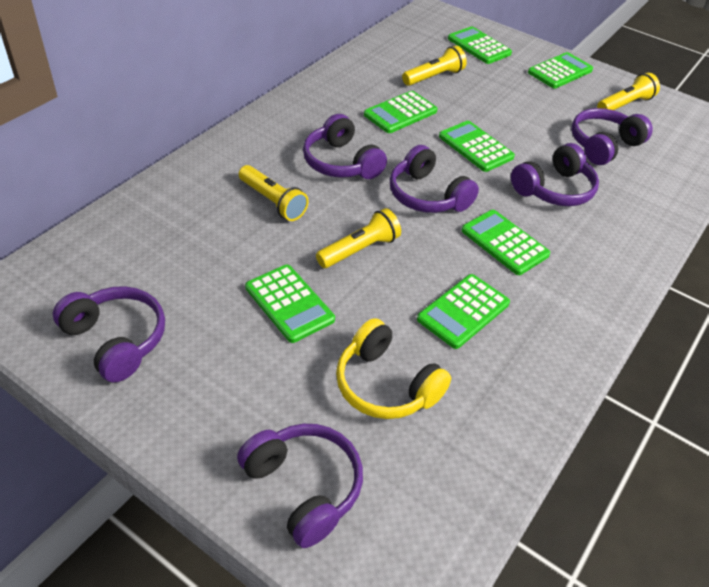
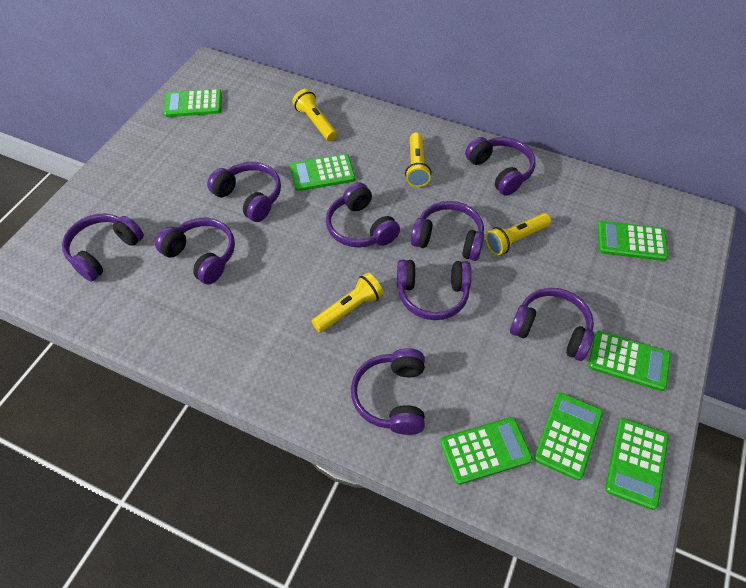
purple headphones: [53,286,165,382] [237,424,363,548] [303,114,387,179] [390,145,479,213] [511,143,599,206] [571,108,653,165] = 6 -> [62,214,144,281] [155,218,235,284] [207,162,281,222] [326,182,400,247] [351,348,425,435] [397,259,472,320] [411,201,484,261] [465,137,536,196] [510,288,594,361] = 9
yellow headphones: [336,318,451,419] = 1 -> none = 0

